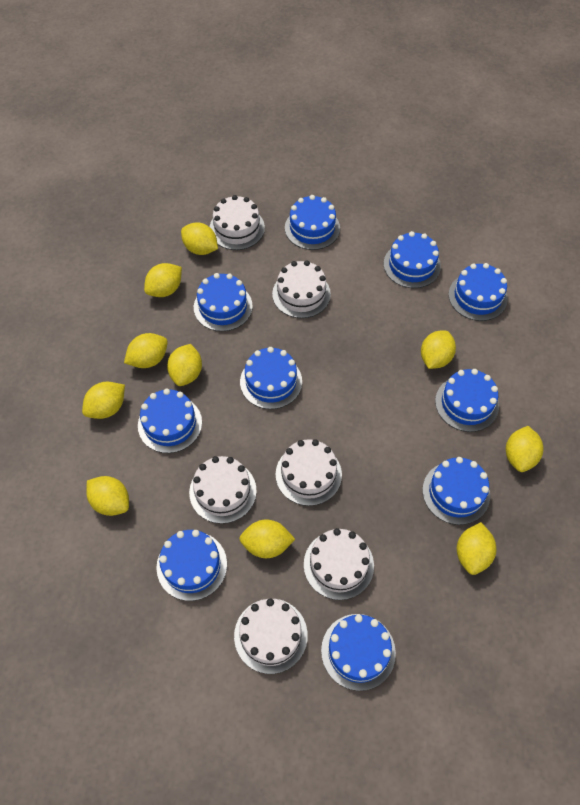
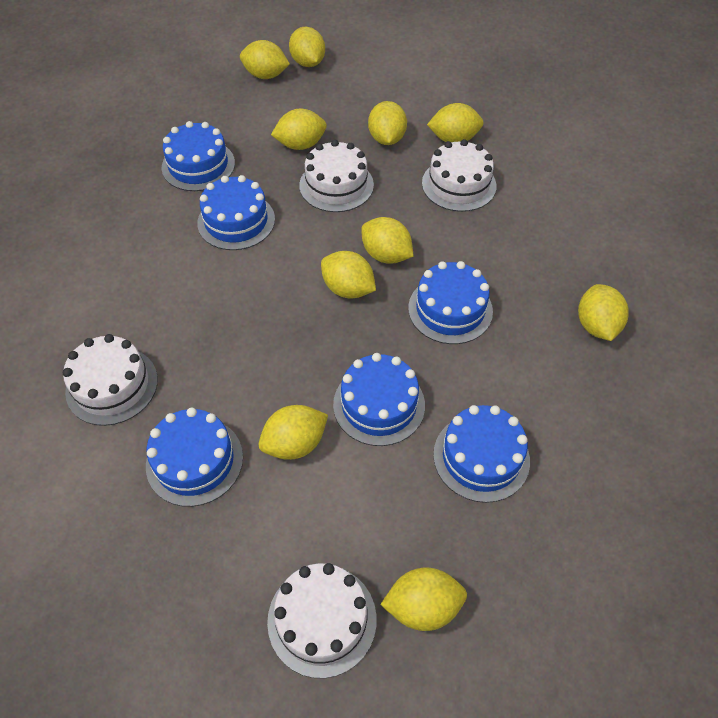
blue cake: [138,389,202,453] [156,530,227,601] [194,273,253,331] [240,347,302,409] [285,195,340,250] [321,614,396,691] [384,231,441,288] [423,457,490,525] [435,369,499,432] [449,263,508,321] = 10 -> [146,408,243,507] [162,121,235,191] [197,175,275,250] [333,353,425,446] [408,261,493,344] [433,405,530,503] = 6
white cake: [189,456,257,524] [210,195,265,250] [234,598,308,674] [272,260,331,318] [276,439,342,506] [304,528,374,600] = 6 -> [63,334,158,426] [267,563,377,678] [299,140,374,212] [422,139,496,212] = 4

